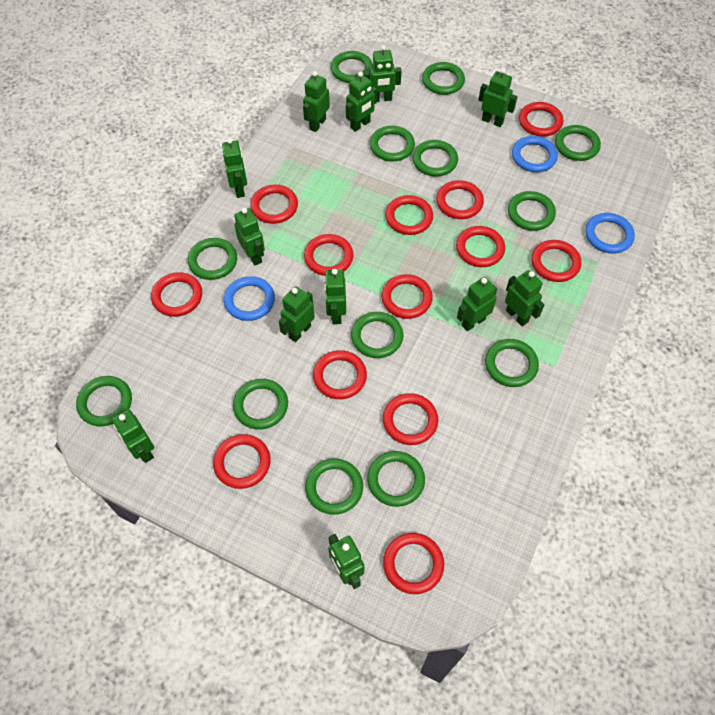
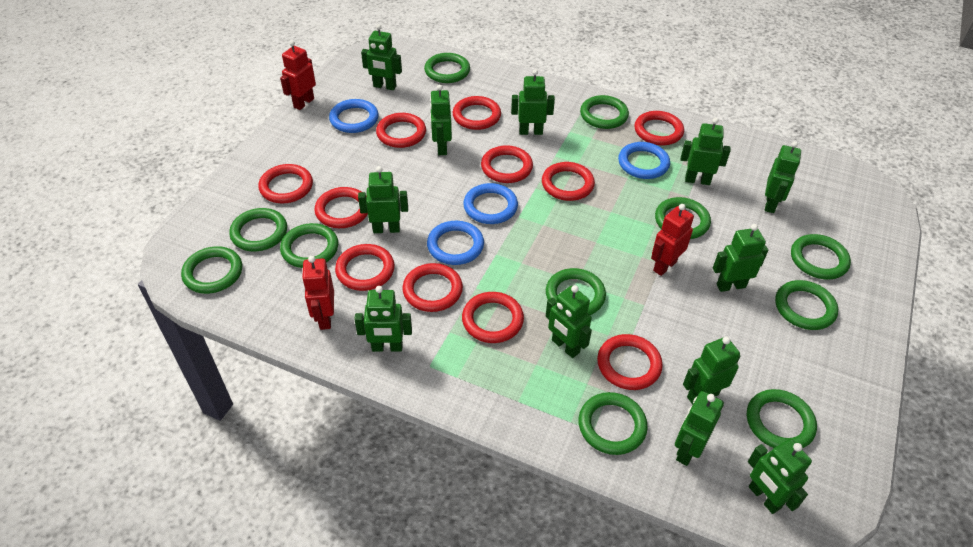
blue ring: [224,276,275,321] [512,136,558,172] [585,213,635,254] = 3 -> [329,99,379,133] [427,221,484,265] [463,183,518,224] [618,142,670,179] = 4
green ring: [76,376,132,426] [188,238,237,280] [233,379,288,430] [305,458,363,515] [331,51,372,83] [351,312,403,358] [367,451,425,507] [370,126,415,161] [412,140,458,176] [422,62,465,95] [485,339,539,387] [508,191,556,231] [555,125,601,161] = 13 -> [181,246,242,294] [229,208,287,251] [280,223,338,268] [424,53,470,83] [546,268,606,315] [578,392,648,455] [580,95,629,129] [655,197,711,239] [747,389,817,448] [775,280,838,330] [791,234,851,280] = 11
red ring: [151,272,202,317] [213,434,271,489] [250,185,298,224] [304,234,353,276] [313,350,367,399] [381,274,433,319] [383,393,438,445] [383,533,444,594] [385,195,433,235] [436,180,484,219] [456,226,505,267] [519,102,563,137] [531,240,581,282] = 13 -> [258,164,313,203] [314,187,368,228] [335,244,395,291] [376,113,426,148] [402,263,463,312] [452,96,501,130] [462,292,524,343] [481,145,533,183] [542,162,595,201] [597,334,663,390] [634,111,684,145] = 11
red robot: none = 0 -> [280,41,316,110] [302,256,334,330] [651,204,694,276] = 3

